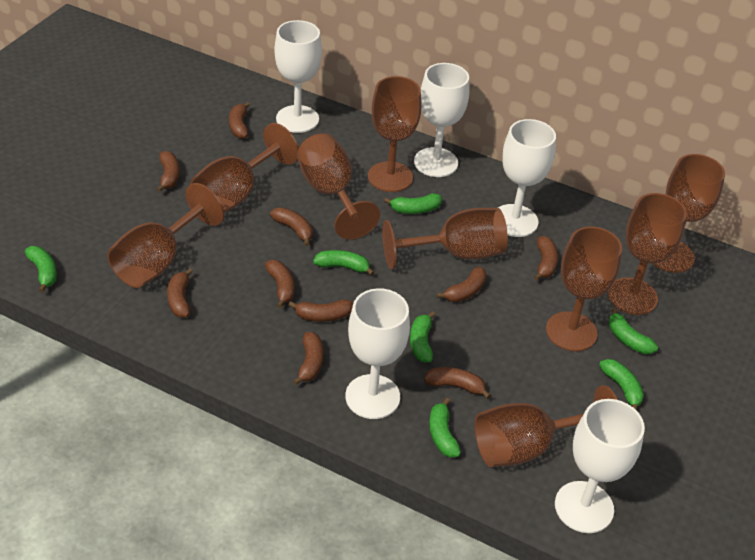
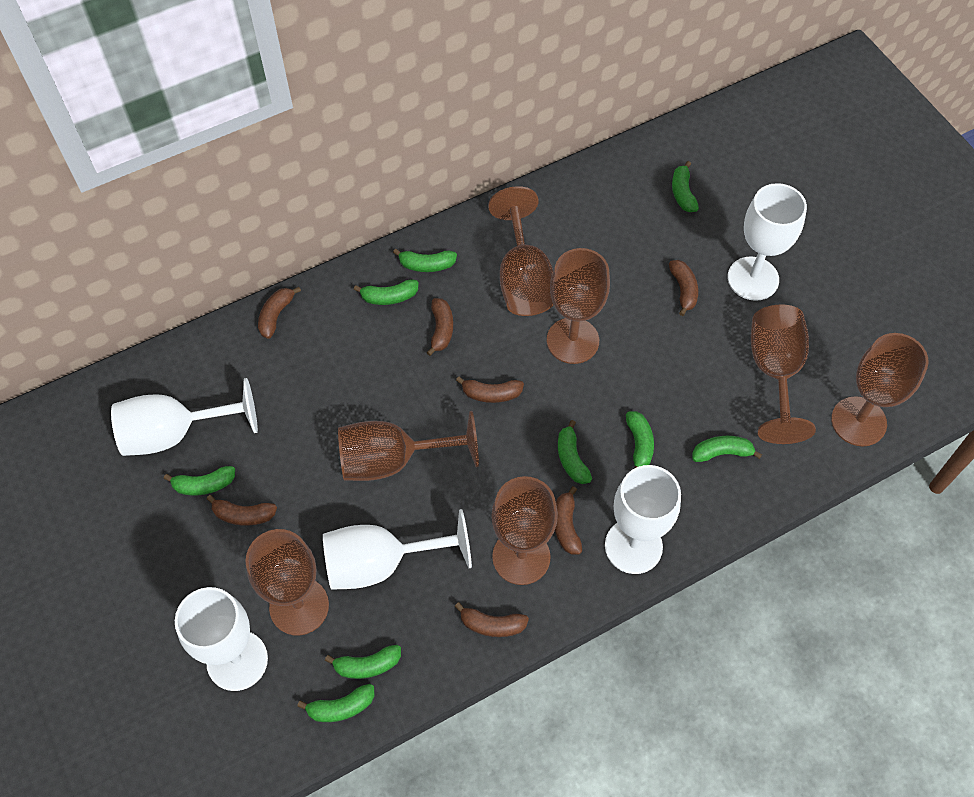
brown banana: [157,151,180,192] [167,268,193,318] [229,102,250,139] [265,260,294,308] [270,207,313,246] [289,299,353,322] [293,332,323,385] [424,367,491,399] [437,267,487,302] [534,236,558,280] = 10 -> [207,495,277,526] [258,287,301,339] [426,298,453,356] [455,602,529,637] [456,377,524,403] [555,486,582,554] [669,260,698,316] = 7
brown goblet: [107,183,224,288] [190,123,299,213] [297,133,380,239] [368,76,421,192] [382,208,508,270] [475,385,618,467] [546,226,622,351] [608,193,687,315] [652,154,725,273] = 9 -> [246,529,329,635] [338,411,479,481] [488,186,553,316] [491,476,558,585] [547,248,610,364] [751,304,816,444] [831,333,929,447] = 7
green banana: [25,246,57,292] [313,250,374,276] [384,193,442,214] [410,311,435,362] [429,398,461,458] [599,359,644,411] [609,308,658,354] = 7 -> [164,466,235,495] [297,684,375,722] [325,645,401,679] [354,279,419,305] [393,249,457,272] [558,420,592,484] [626,411,654,470] [672,161,699,212] [692,436,762,462] = 9

